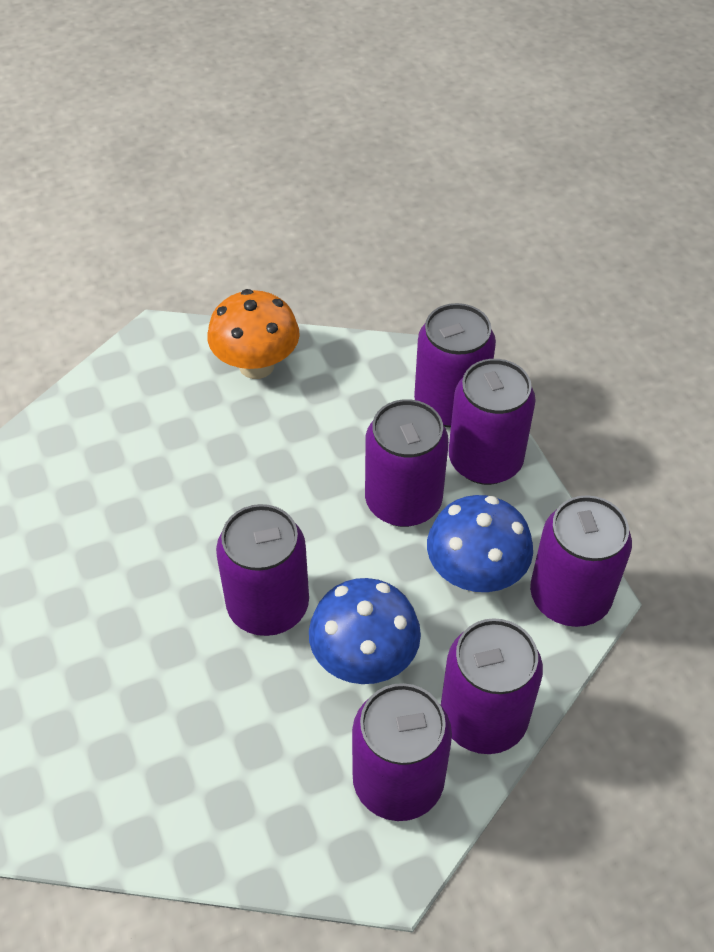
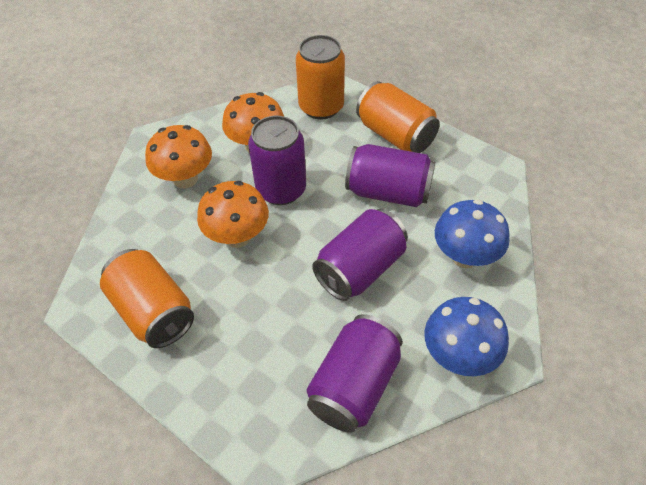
orange can: none = 0 -> [100,249,194,348] [296,35,345,120] [356,81,440,153] = 3
orange mushroom: [207,289,300,379] = 1 -> [145,125,212,188] [197,181,269,248] [222,92,284,153] = 3
purple can: [216,504,309,636] [352,683,452,821] [365,399,449,527] [414,303,496,427] [441,618,543,754] [449,359,536,485] [530,495,632,627] = 7 -> [248,116,306,205] [306,314,403,433] [312,209,408,301] [345,144,435,207] = 4

